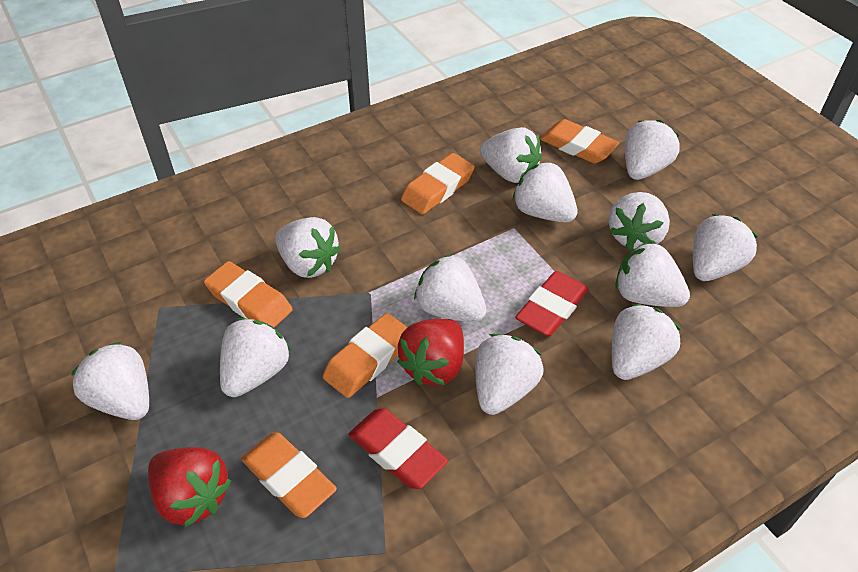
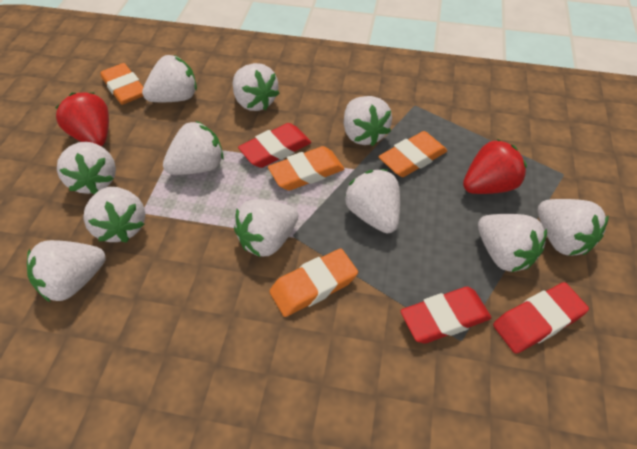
orange eraser: [204,261,293,327] [241,432,337,518] [323,313,408,398] [401,153,475,214] [540,119,619,163] = 5 -> [100,63,143,105] [268,146,344,191] [269,249,358,317] [379,131,447,177] = 4
red eraser: [348,408,448,489] [515,271,589,336] = 2 -> [238,123,311,168] [401,287,491,344] [493,282,589,354] = 3
white strawberry: [71,341,149,420] [220,318,291,397] [275,217,341,278] [414,254,487,322] [475,334,544,415] [480,127,542,183] [513,162,578,222] [608,192,670,250] [612,303,681,380] [616,241,690,307] [625,120,680,180] [693,214,758,281] = 12 -> [27,240,106,302] [57,141,116,194] [83,187,145,243] [142,55,197,102] [163,121,224,175] [233,63,280,111] [234,199,298,257] [344,96,392,146] [345,169,400,233] [478,214,547,272] [538,199,609,256] = 11

